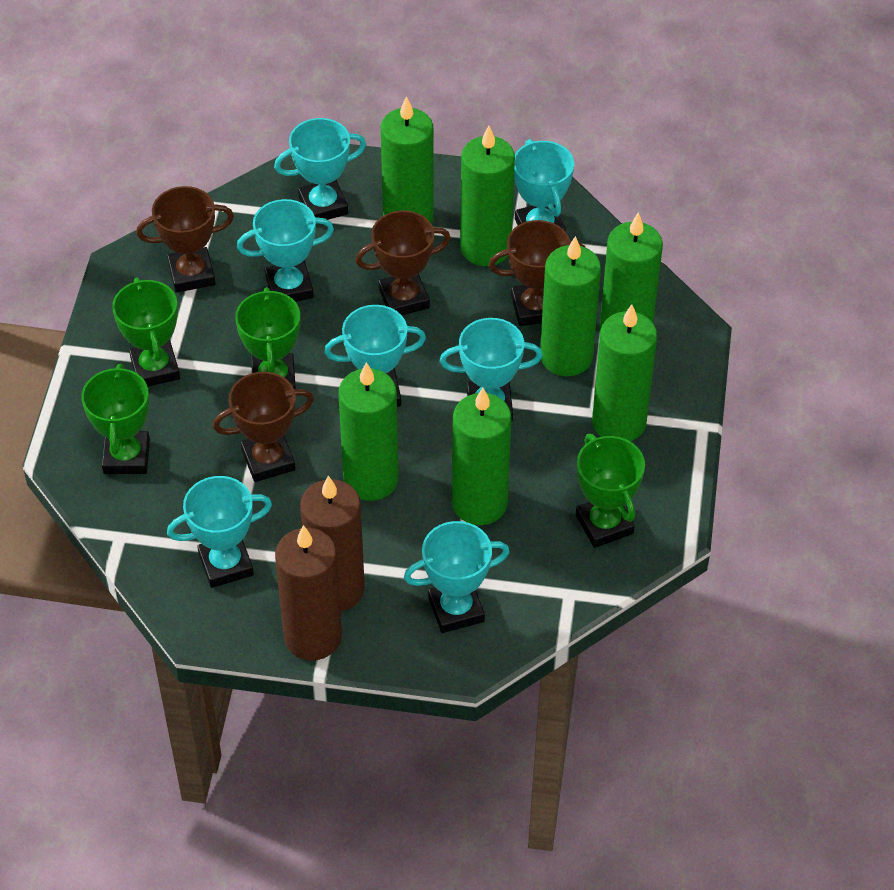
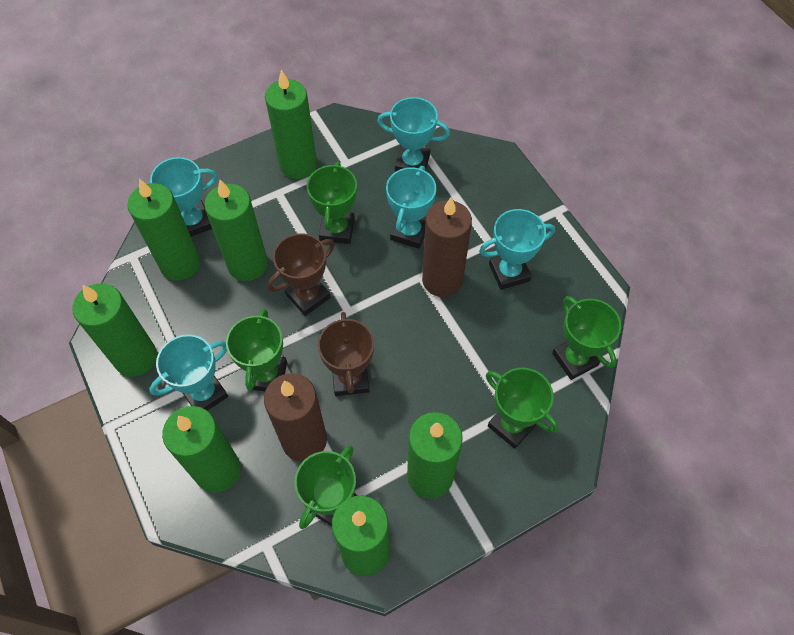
brown trophy: [136,186,234,293] [213,372,314,482] [356,211,451,315] [489,220,586,326] = 4 -> [268,233,335,316] [318,312,374,396] = 2
green trophy: [81,364,150,474] [112,278,180,387] [235,287,300,389] [576,434,645,548] = 4 -> [226,309,287,391] [294,445,357,529] [307,162,357,244] [486,368,558,449] [552,296,621,380] = 5
turquoise trophy: [167,476,272,588] [237,199,334,302] [274,118,366,220] [324,305,426,407] [404,521,510,633] [439,318,543,422] [514,139,574,232] = 7 -> [149,335,228,411] [150,157,217,237] [377,97,450,172] [386,166,436,249] [479,209,555,290] = 5

